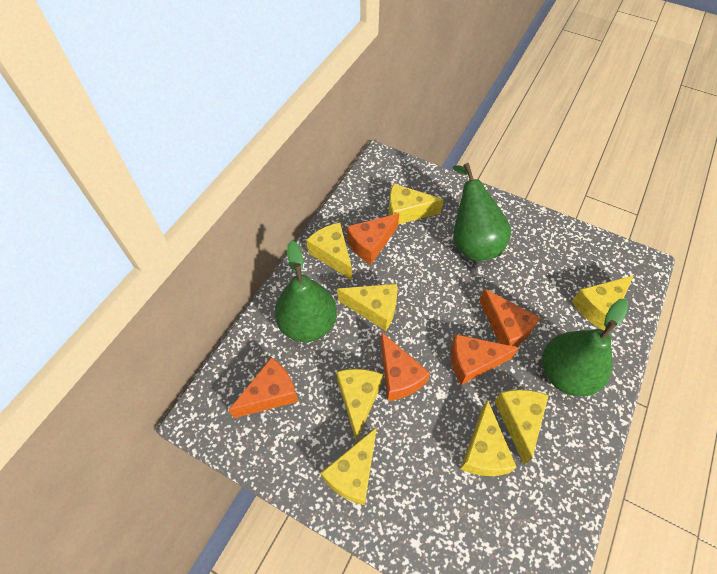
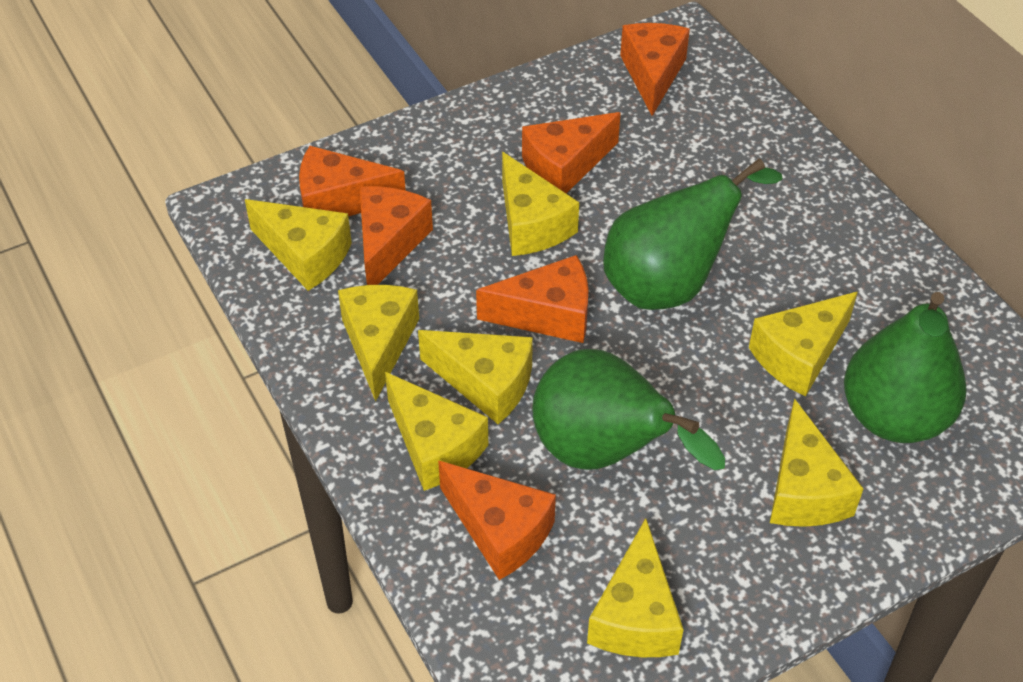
orange cheese: [229,357,299,418] [347,213,399,265] [381,332,430,401] [451,334,519,385] [479,289,540,347] = 5 -> [299,146,406,216] [360,186,433,285] [438,461,556,580] [476,255,588,343] [522,112,621,194] [620,23,690,116] = 6

